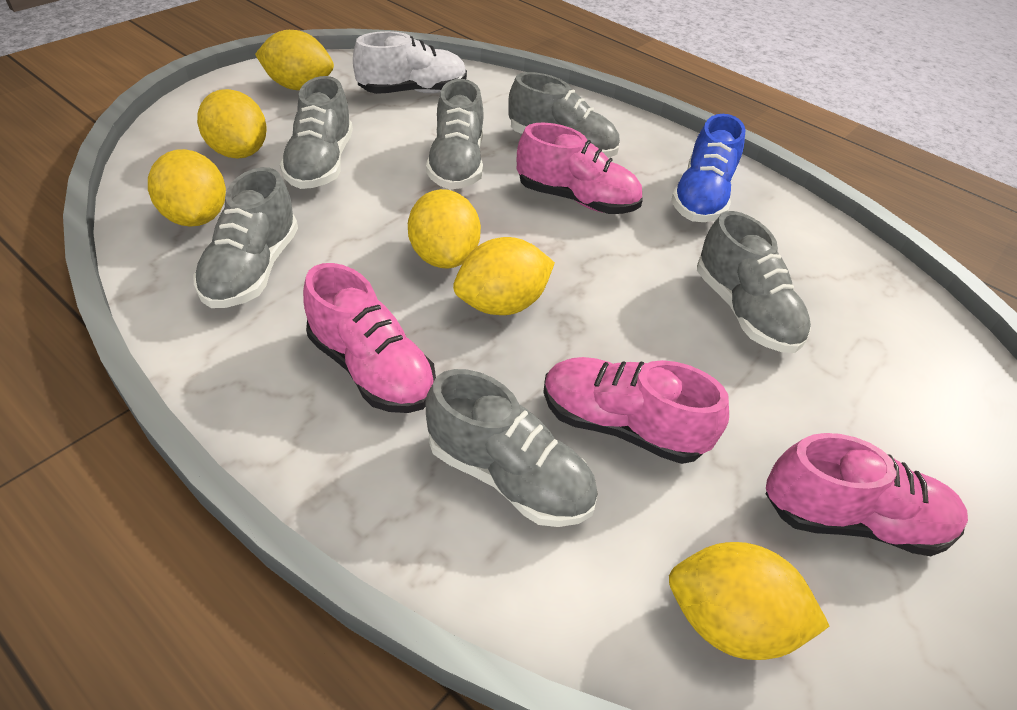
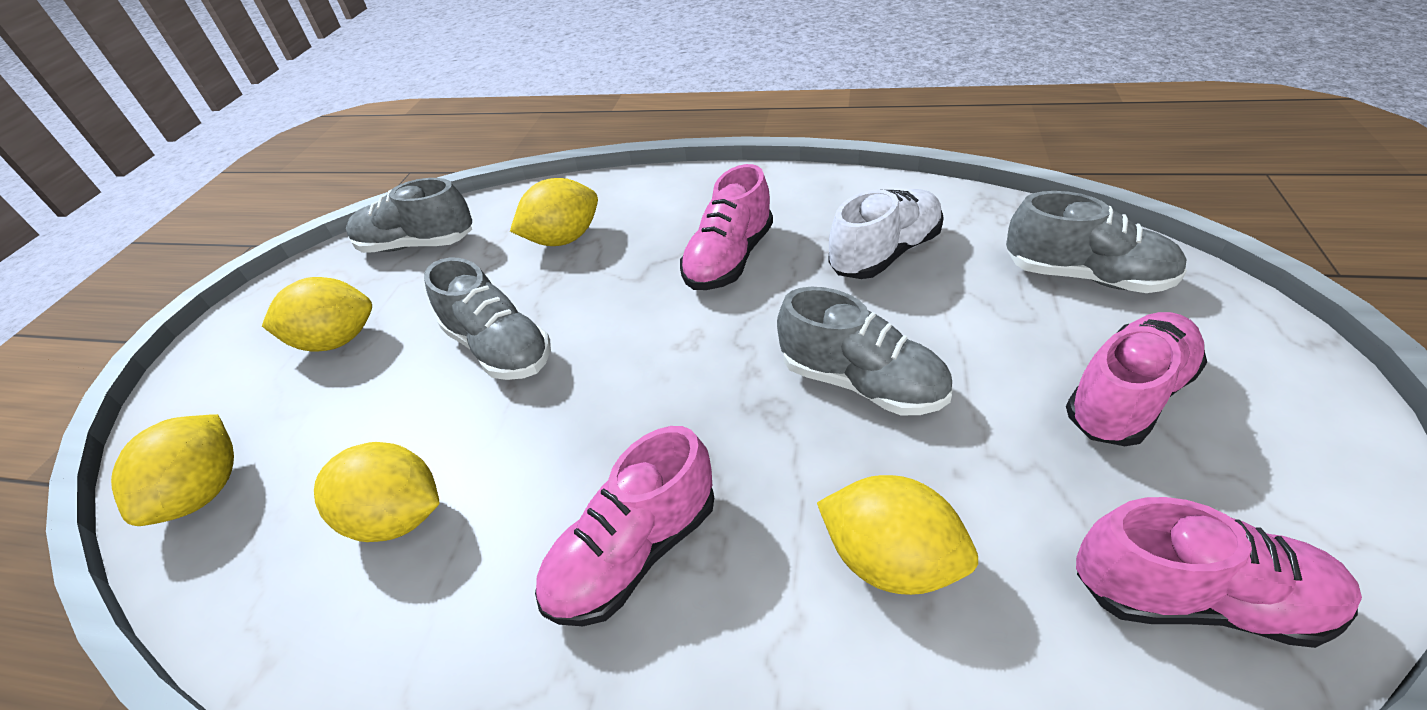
blue shoe: [671,114,745,222] = 1 -> none = 0
grey shoe: [193,167,298,308] [280,76,353,189] [426,79,483,189] [426,369,598,527] [508,72,620,158] [697,211,811,353] = 6 -> [346,178,472,253] [424,258,551,380] [777,287,952,416] [1006,191,1187,293] = 4
yellow lemon: [148,149,226,227] [197,89,267,159] [255,30,334,90] [408,189,481,268] [453,237,555,315] [669,542,829,660] = 6 -> [111,414,234,526] [262,277,372,351] [314,442,440,542] [510,178,598,246] [817,475,978,595] = 5

